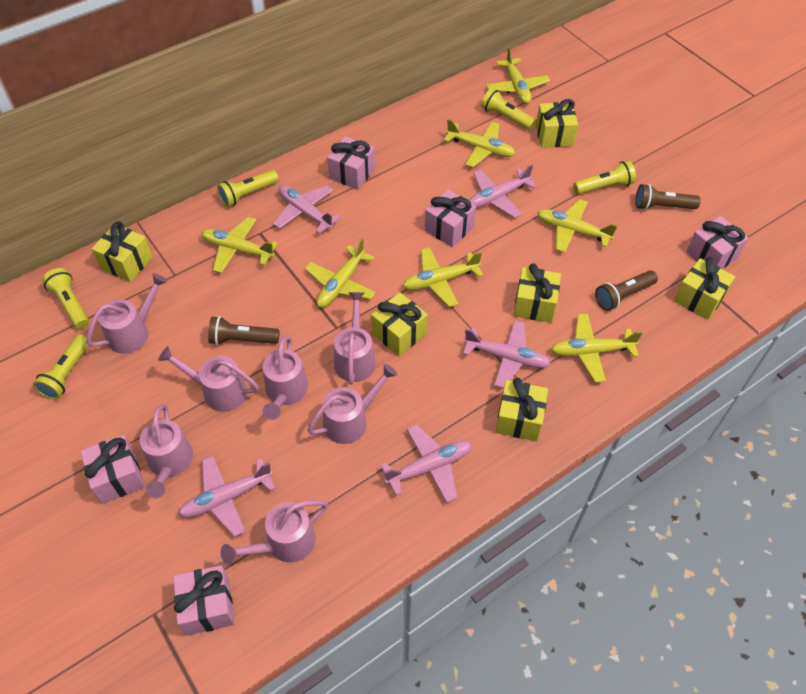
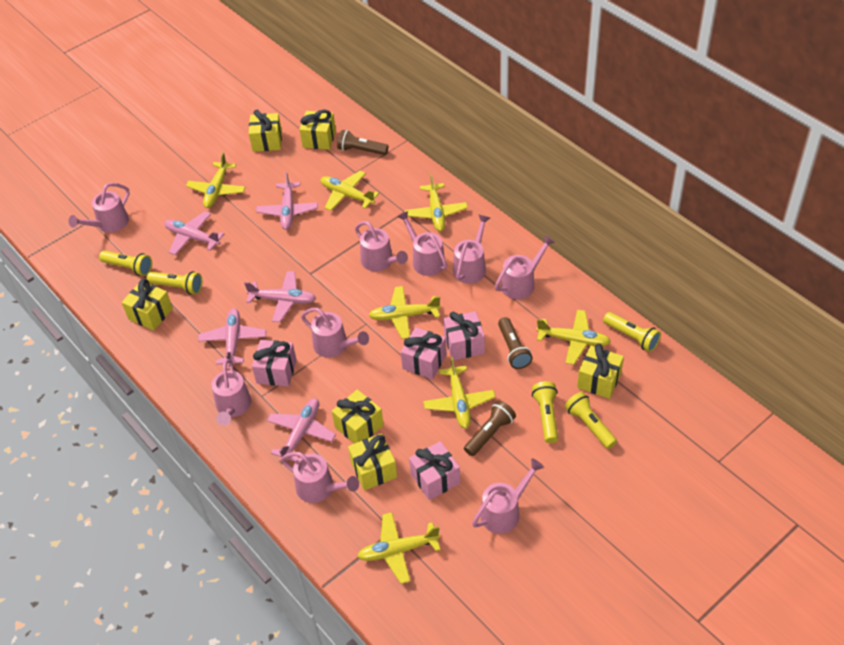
pink gift: [80,435,145,504] [173,565,235,636] [327,136,375,190] [425,190,476,247] [686,216,748,269] = 5 -> [252,340,297,387] [401,327,447,379] [409,441,460,500] [443,311,485,360] = 4
pink watering can: [86,273,168,354] [140,404,193,498] [158,346,259,412] [221,500,328,564] [263,336,308,420] [307,364,398,444] [334,292,376,385] = 7 -> [69,183,130,233] [211,359,251,426] [281,452,359,503] [301,308,369,358] [355,221,408,271] [398,211,447,276] [453,215,490,284] [472,458,544,534] [495,235,555,299] = 9

